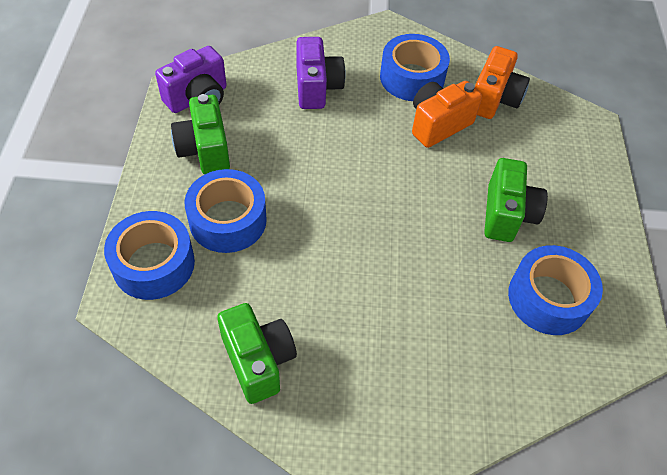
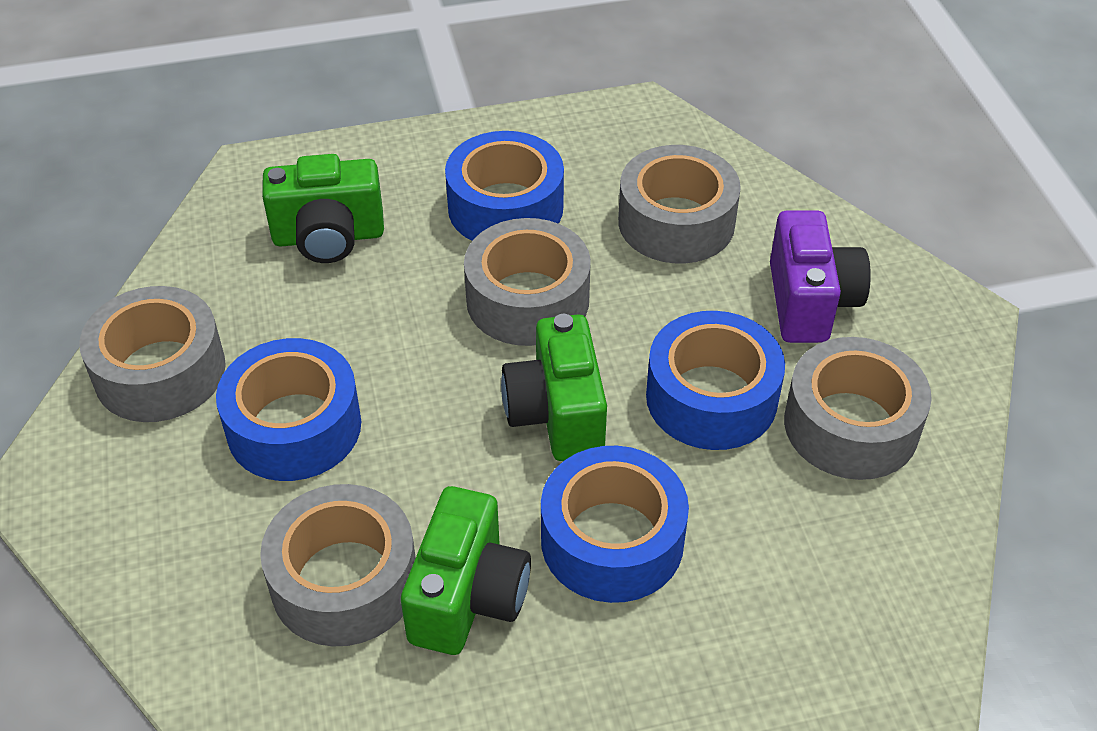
grey tape: none = 0 -> [80,286,226,422] [260,484,416,646] [464,218,591,346] [618,145,741,263] [784,337,932,480] = 5
orange camera: [412,81,482,148] [475,46,530,119] = 2 -> none = 0
purple camera: [155,46,227,113] [296,37,346,109] = 2 -> [770,211,871,343] = 1

